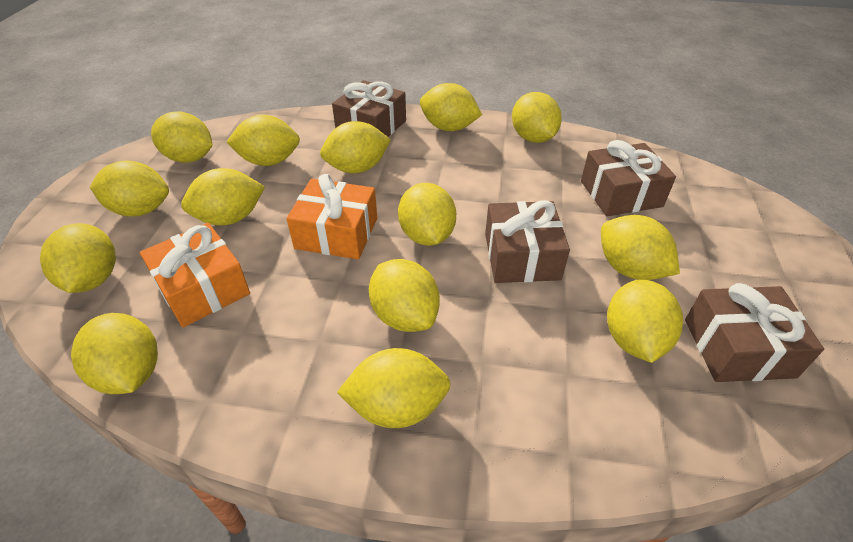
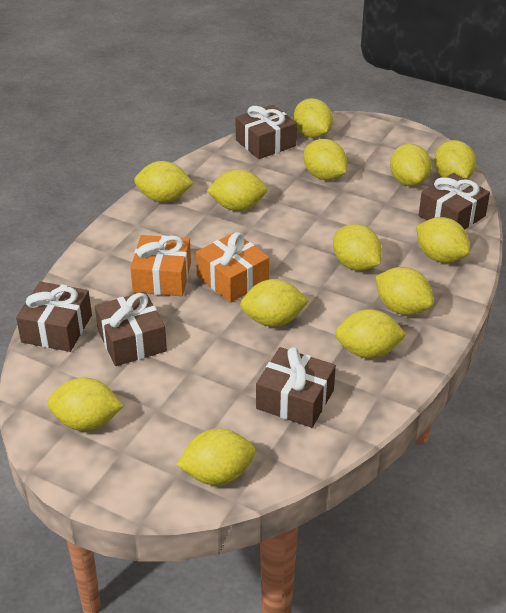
brown gift: [332,80,406,137] [485,200,570,283] [581,140,676,216] [685,283,824,382] = 4 -> [16,281,92,352] [95,292,167,366] [236,105,297,159] [256,347,336,428] [419,173,490,230] = 5
yellow lemon: [40,223,116,293] [71,313,158,394] [90,160,169,216] [151,111,212,163] [181,168,265,225] [226,115,300,166] [320,121,391,173] [337,348,451,428] [369,259,440,332] [398,183,456,246] [420,83,482,131] [512,92,562,143] [601,215,680,280] [607,280,683,363] = 14 -> [47,378,123,431] [134,161,193,202] [176,428,255,485] [207,169,267,211] [240,279,309,327] [294,98,333,138] [303,139,347,180] [333,224,382,271] [335,309,407,359] [375,267,434,315] [390,144,431,186] [416,217,470,263] [434,140,476,179] = 13

